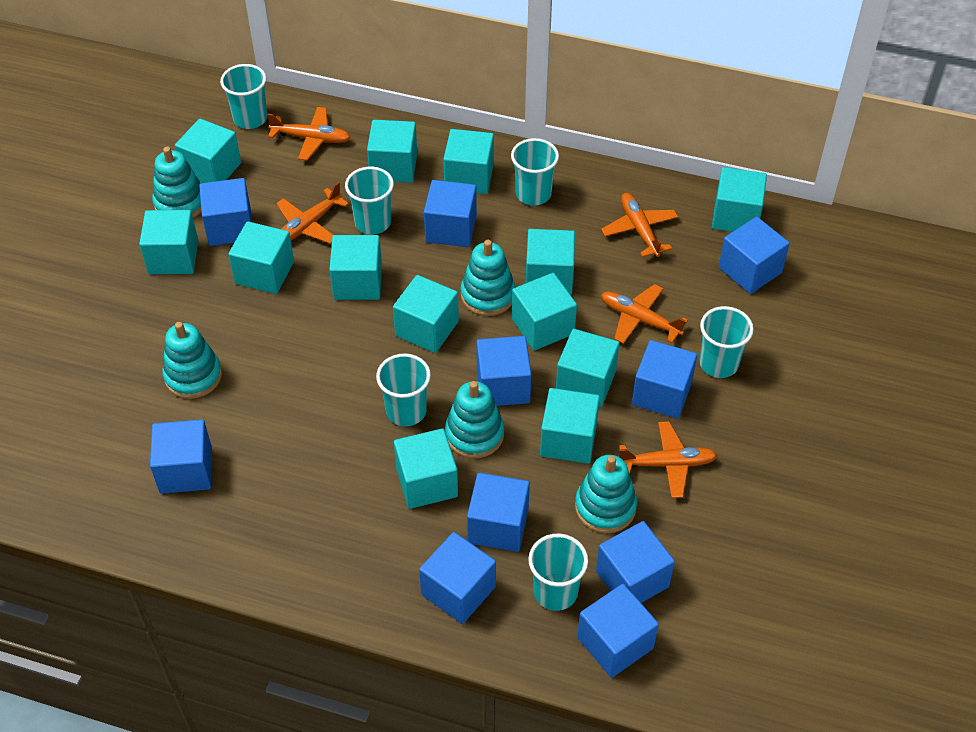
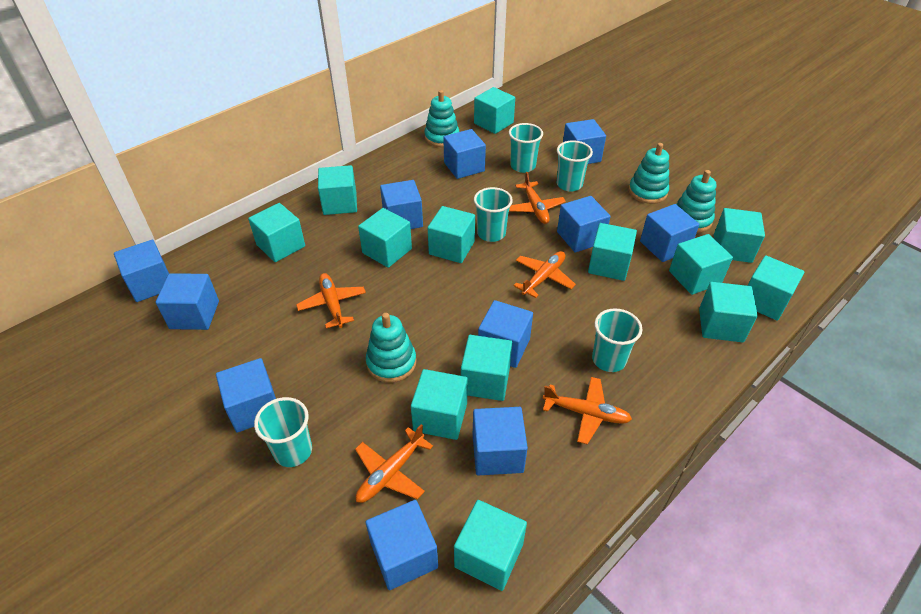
blue cube: [150,419,212,494] [199,178,252,246] [419,532,496,624] [424,180,477,247] [467,473,530,552] [476,336,531,406] [577,584,659,678] [596,521,675,603] [632,340,697,419] [719,217,790,294] = 10 -> [114,240,169,302] [156,273,219,330] [216,358,276,433] [366,500,438,590] [380,180,423,229] [443,129,486,179] [473,407,528,476] [478,300,533,368] [557,196,611,252] [563,119,606,164] [640,204,699,262] = 11
turquoise cup: [220,64,267,129] [345,167,394,234] [376,353,431,427] [511,138,559,206] [528,534,588,611] [699,306,754,378] = 6 -> [254,397,312,467] [474,187,513,242] [509,123,543,173] [557,140,593,192] [592,308,642,372] = 5
turquoise stacking toy: [152,147,201,218] [162,322,222,399] [445,381,504,458] [460,240,516,316] [575,455,637,533] = 5 -> [366,313,416,383] [424,90,460,147] [628,143,669,204] [676,170,716,233] = 4

